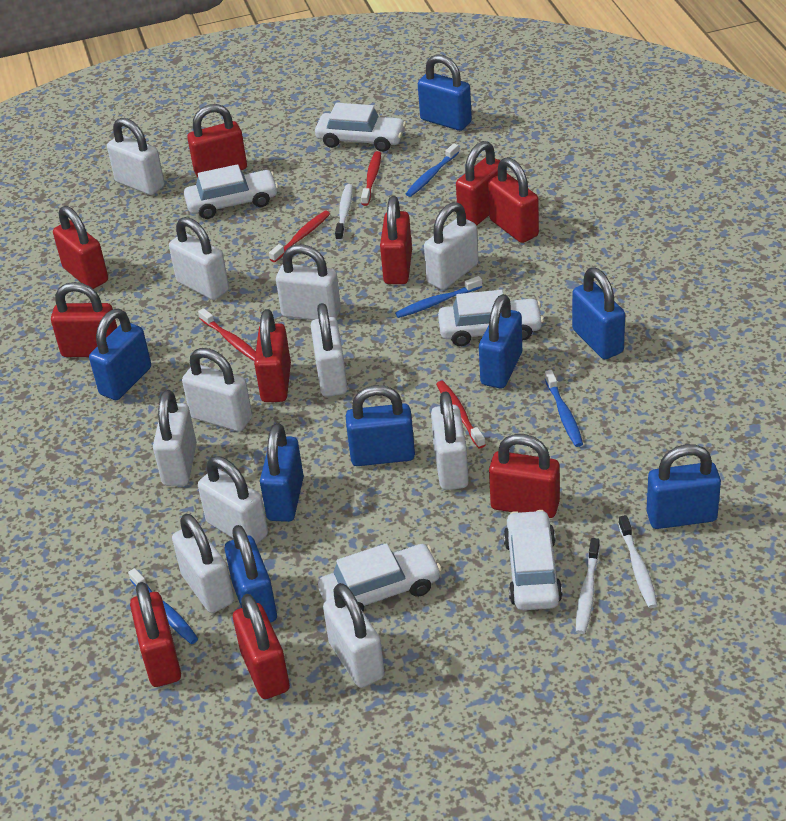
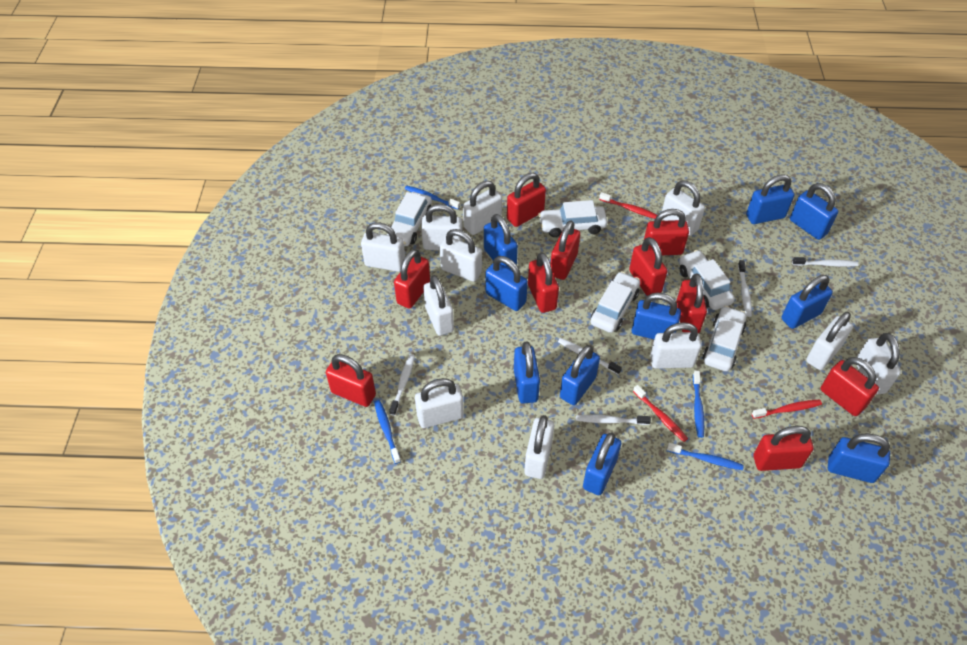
blue padlock: [89,309,151,400] [225,525,277,623] [260,423,304,522] [346,385,415,466] [418,54,472,131] [479,294,522,388] [572,268,625,359] [646,444,721,529] = 8 -> [484,214,518,269] [486,256,528,311] [514,341,540,404] [560,345,600,405] [583,432,621,495] [632,293,681,339] [746,175,794,224] [781,275,833,329] [790,183,838,240] [828,433,890,483] = 10
red toothbrush: [198,308,256,361] [269,211,330,262] [361,151,381,206] [436,381,486,448] = 4 -> [599,192,657,219] [633,385,688,442] [752,399,822,419] = 3
white toothbrush: [335,184,353,241] [576,538,600,634] [618,515,658,608] = 3 -> [389,354,415,416] [558,338,622,375] [576,415,651,425] [738,260,752,317] [792,257,859,267] = 5

